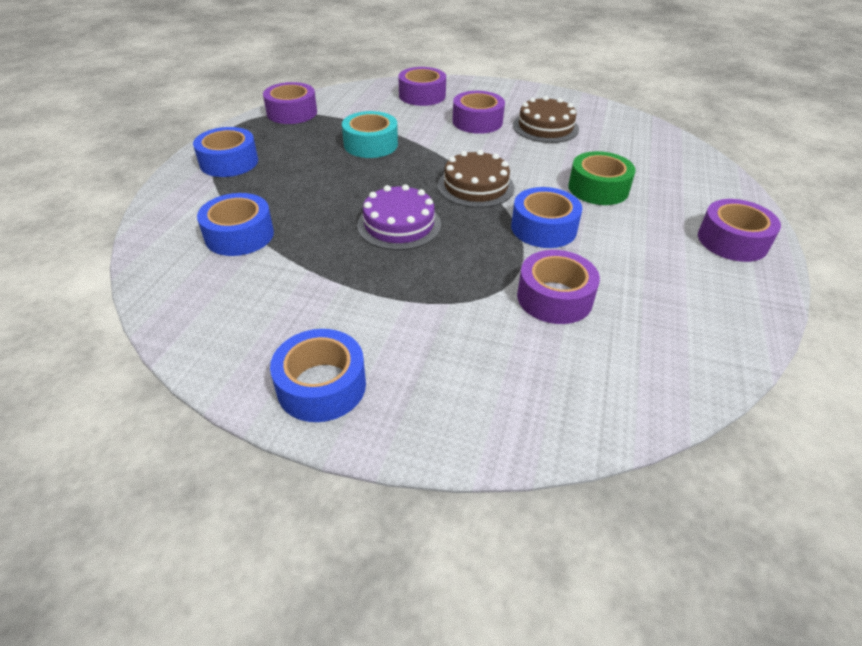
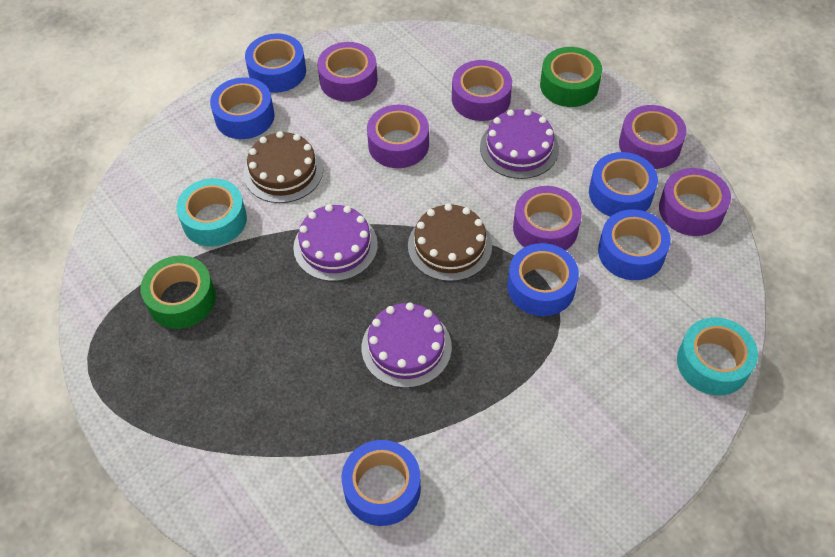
blue tape: [193,127,258,177] [197,193,274,256] [270,329,366,422] [511,187,582,248] = 4 -> [210,77,274,139] [245,33,306,93] [342,440,421,526] [507,243,579,316] [589,152,658,217] [598,210,671,280] = 6
green tape: [568,151,636,205] = 1 -> [141,256,216,329] [540,47,602,107] = 2
purple cake: [357,184,441,250] = 1 -> [293,204,378,281] [362,303,452,388] [480,109,559,179] = 3
purple tape: [263,82,317,124] [398,67,446,106] [452,91,505,134] [517,250,600,324] [698,199,781,262] = 5 -> [317,42,378,102] [367,105,429,168] [452,60,512,121] [513,186,582,250] [619,105,686,169] [659,168,731,236] = 6
turquoise tape: [342,111,398,158] = 1 -> [176,178,247,247] [677,317,758,396] = 2

